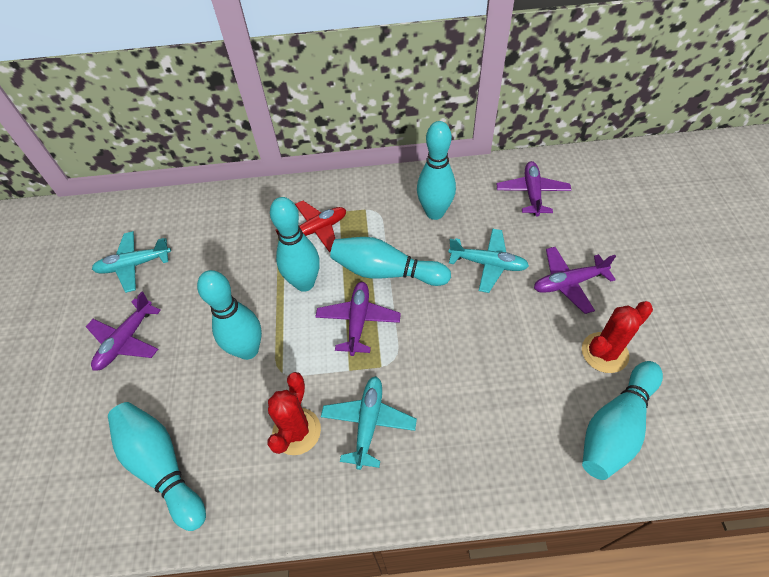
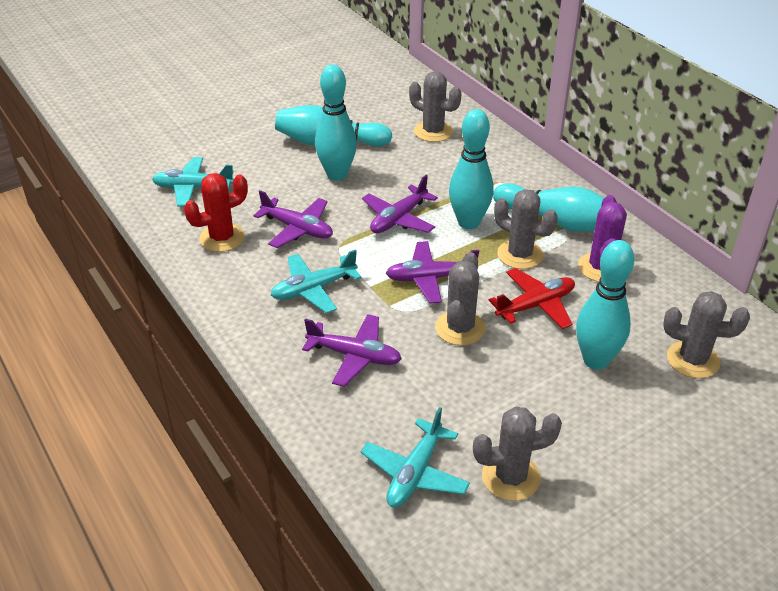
grey cactus: none = 0 -> [409,71,462,142] [435,252,486,346] [473,406,562,501] [494,189,558,269] [663,291,750,379] = 5
purple cactus: none = 0 -> [578,195,627,282] = 1
red cactus: [267,372,321,455] [582,301,653,373] = 2 -> [184,173,248,252] = 1
turquoise bowling pin: [108,402,206,531] [197,270,262,360] [270,197,320,292] [330,237,451,286] [417,121,456,220] [582,361,663,480] = 6 -> [275,105,392,147] [315,65,357,181] [449,109,494,229] [493,183,604,232] [576,240,634,370] = 5

